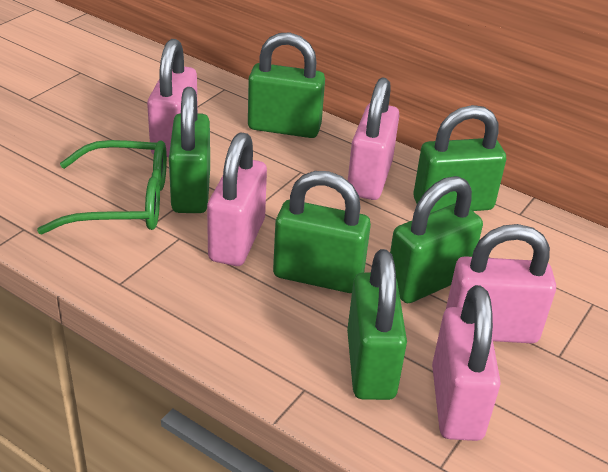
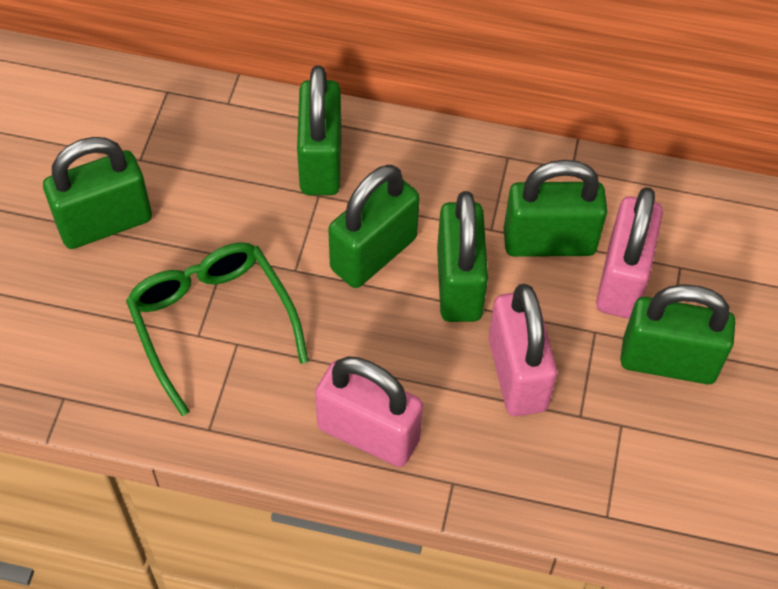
pink padlock: [147,39,198,157] [207,132,267,266] [348,77,399,200] [432,285,501,441] [446,224,556,343] = 5 -> [315,356,423,467] [489,284,557,416] [596,187,663,318] = 3

